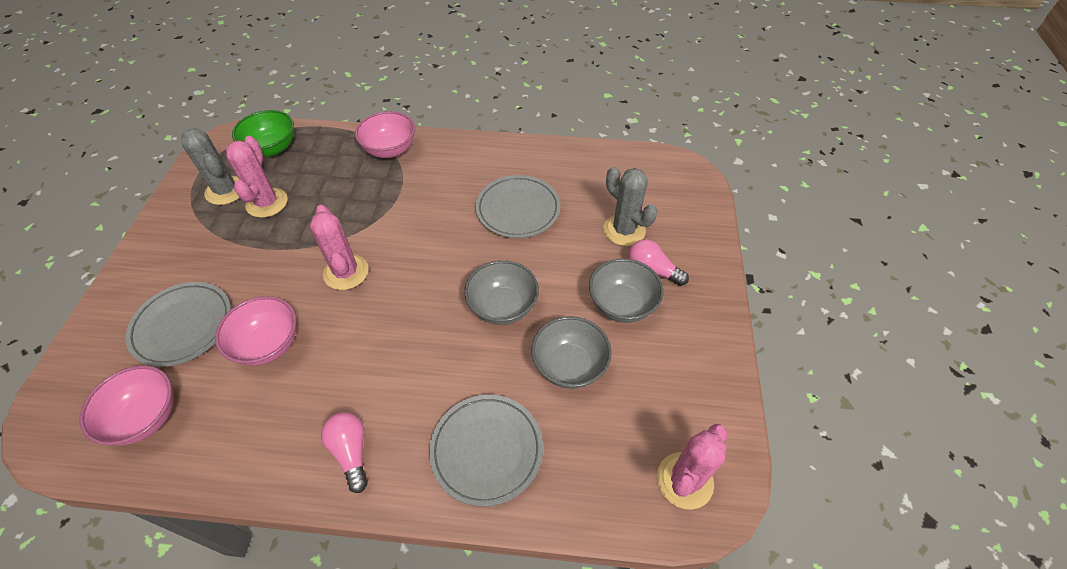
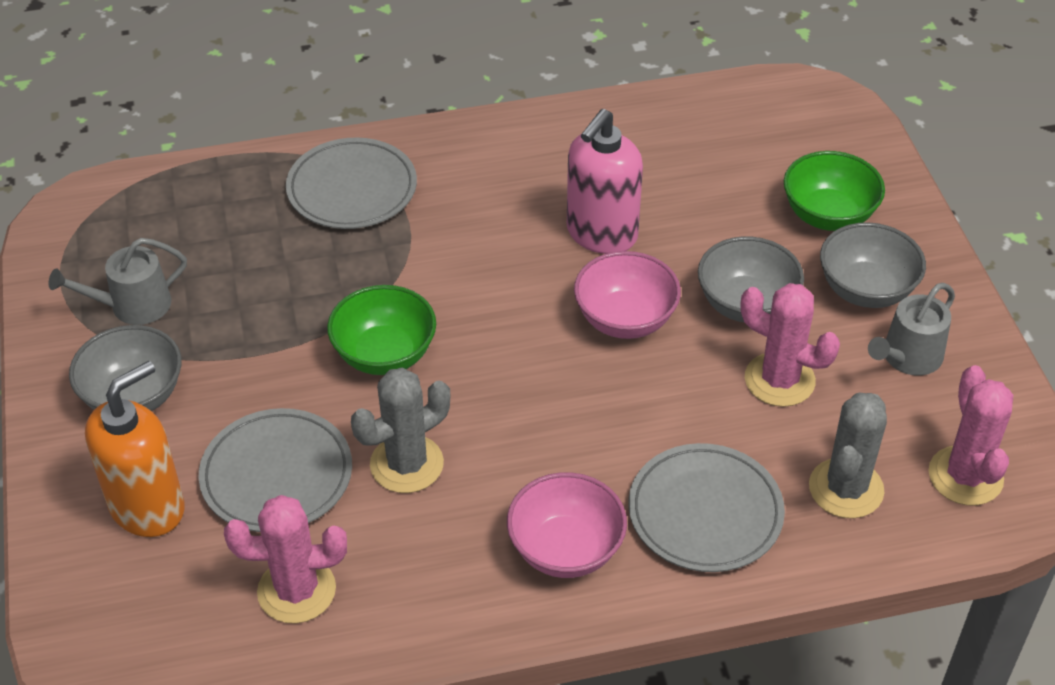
green bowl: [232,110,294,157] = 1 -> [327,285,436,375] [784,151,885,231] = 2
grey watering can: none = 0 -> [48,238,187,325] [868,283,955,375] = 2
orange soap dispenser: none = 0 -> [85,361,185,537] = 1
pink bowl: [79,365,174,445] [215,296,296,366] [355,111,415,158] = 3 -> [507,472,627,578] [574,251,681,339] = 2
pink light bulb: [321,412,368,493] [628,239,689,286] = 2 -> none = 0
pink soap dispenser: none = 0 -> [567,109,643,254] = 1

